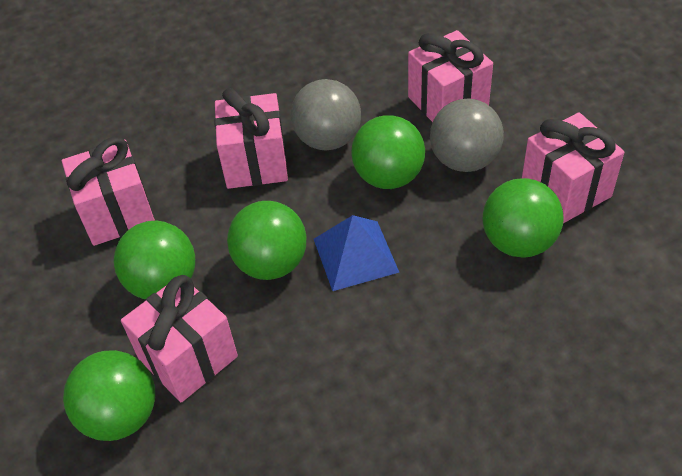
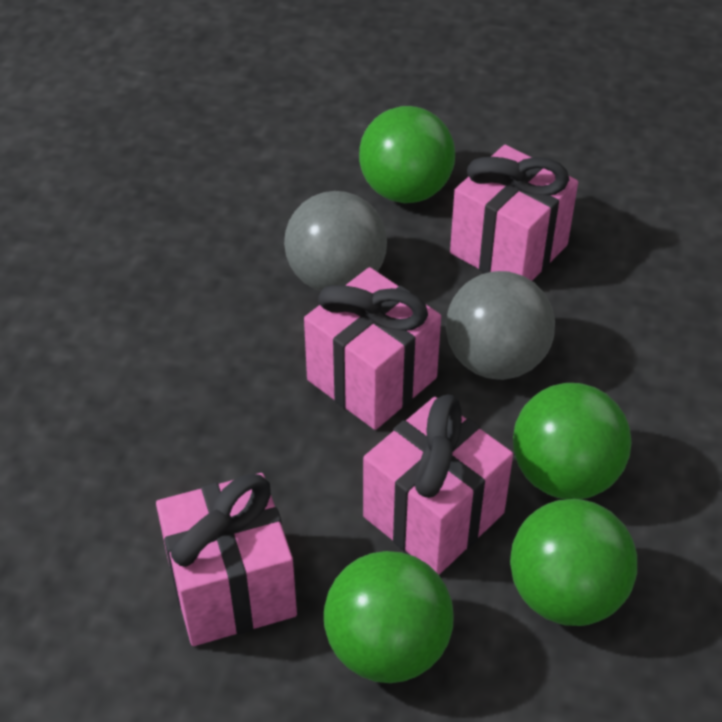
blue pyramid: [314,215,399,291] = 1 -> none = 0
green ball: [63,350,155,441] [114,221,195,299] [227,201,306,280] [351,115,425,189] [483,178,563,258] = 5 -> [324,551,454,683] [359,106,455,203] [510,499,637,626] [513,383,631,499] = 4
pink gift: [62,137,155,246] [121,275,238,403] [214,88,288,189] [408,30,493,122] [522,113,625,223] = 5 -> [156,473,297,646] [304,267,441,430] [363,395,513,575] [450,145,578,281] = 4

